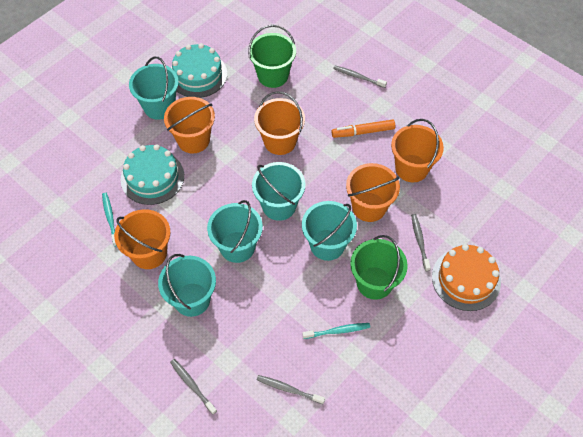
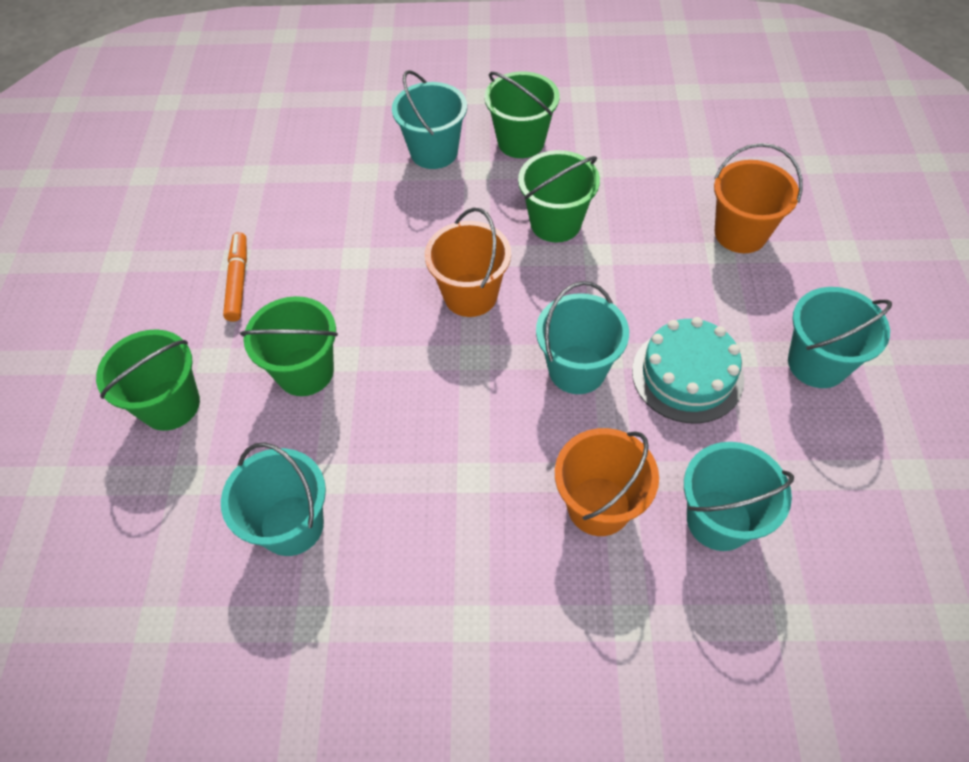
green bucket: [248,25,296,88] [350,235,408,300] = 2 -> [96,329,200,431] [240,296,338,396] [484,71,559,158] [518,150,600,242] = 4
grey toothbrush: [170,359,217,415] [257,375,325,404] [333,66,387,88] [411,214,431,271] = 4 -> none = 0
orange bucket: [114,209,170,269] [164,97,215,153] [254,91,305,155] [346,163,400,222] [391,119,444,182] = 5 -> [425,208,511,317] [555,428,659,536] [714,143,802,253] = 3
orange cake: [432,244,501,311] = 1 -> none = 0
turquoise cake: [121,144,184,205] [171,43,227,98] = 2 -> [632,317,744,424] = 1
turquoise toothbrush: [102,193,117,246] [302,323,370,339] = 2 -> none = 0

